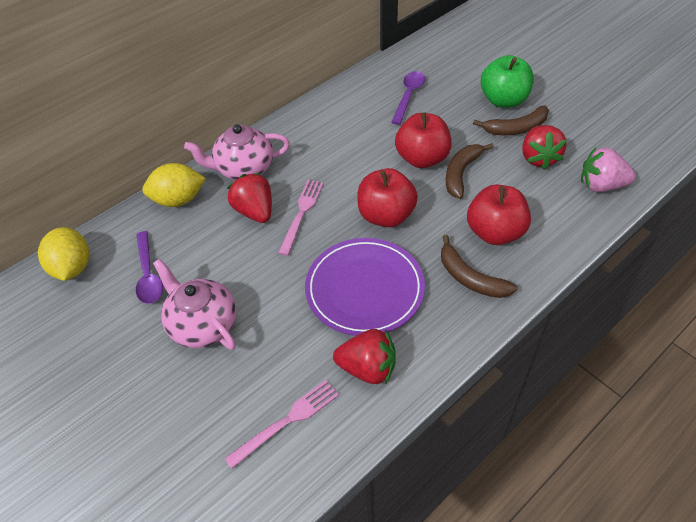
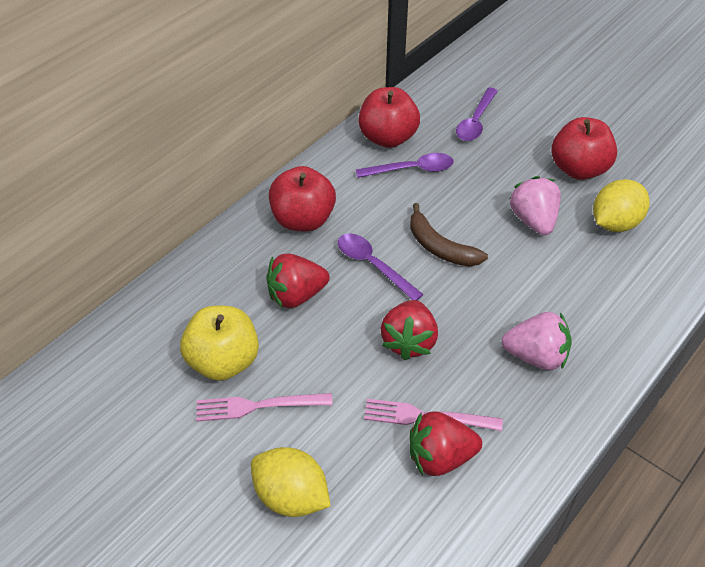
brown banana: [441,235,517,298] [446,143,494,199] [473,106,549,135] = 3 -> [410,203,488,266] = 1
green apple: [481,55,534,108] = 1 -> none = 0
pink strawberry: [581,147,636,192] = 1 -> [501,312,572,370] [509,176,561,235] = 2
pink teapot: [153,259,237,350] [184,124,290,180] = 2 -> none = 0
purple plate: [305,238,425,336] = 1 -> none = 0
purple spoon: [136,231,163,304] [391,71,425,125] = 2 -> [338,233,424,300] [356,153,454,178] [456,88,498,141] = 3
yellow apple: none = 0 -> [180,306,259,381] = 1

